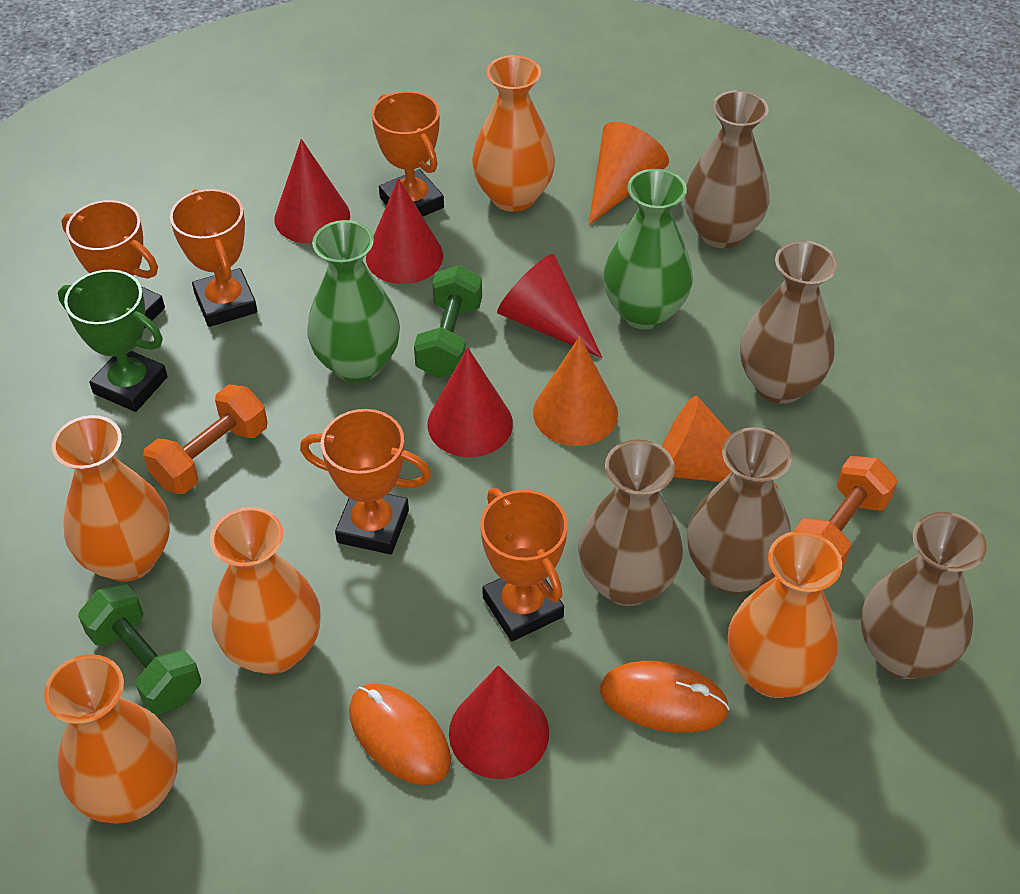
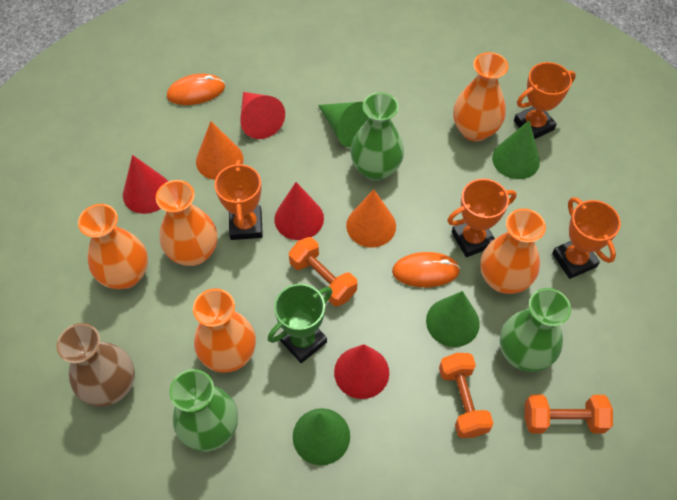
brown vase: [578,439,683,606] [684,90,770,248] [687,427,792,594] [740,241,838,404] [861,512,987,679] = 5 -> [57,323,135,407] = 1
green cone: none = 0 -> [293,408,350,465] [318,102,369,147] [426,291,480,347] [492,120,540,179] = 4
green dumbbell: [78,584,201,714] [414,265,482,378] = 2 -> none = 0
green vase: [307,220,400,383] [603,169,693,330] = 2 -> [169,369,238,452] [350,92,404,181] [500,288,571,372] = 3
orange cone: [533,336,618,446] [589,122,669,225] [662,396,778,487] = 3 -> [196,121,243,180] [346,189,396,248] = 2
orange dumbbell: [143,384,268,494] [794,456,898,567] = 2 -> [289,237,357,306] [439,353,494,438] [525,395,613,434] = 3
orange trophy: [62,200,165,328] [170,189,257,327] [300,409,431,554] [371,91,444,217] [480,488,568,641] = 5 -> [214,160,263,240] [447,179,517,257] [514,62,576,139] [552,197,621,279] = 4
red cone: [274,139,350,244] [366,178,443,284] [427,347,513,457] [449,665,549,779] [497,254,602,358] = 5 -> [123,155,168,214] [240,92,285,139] [274,182,324,240] [334,344,389,399] = 4

